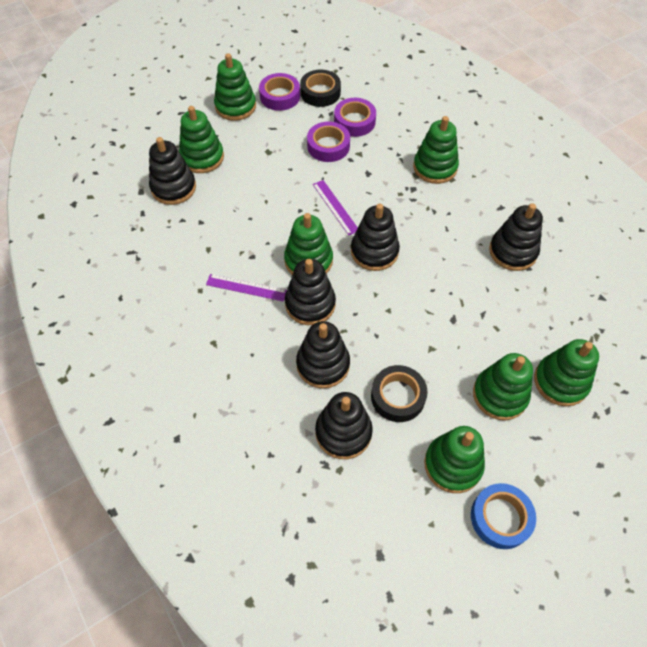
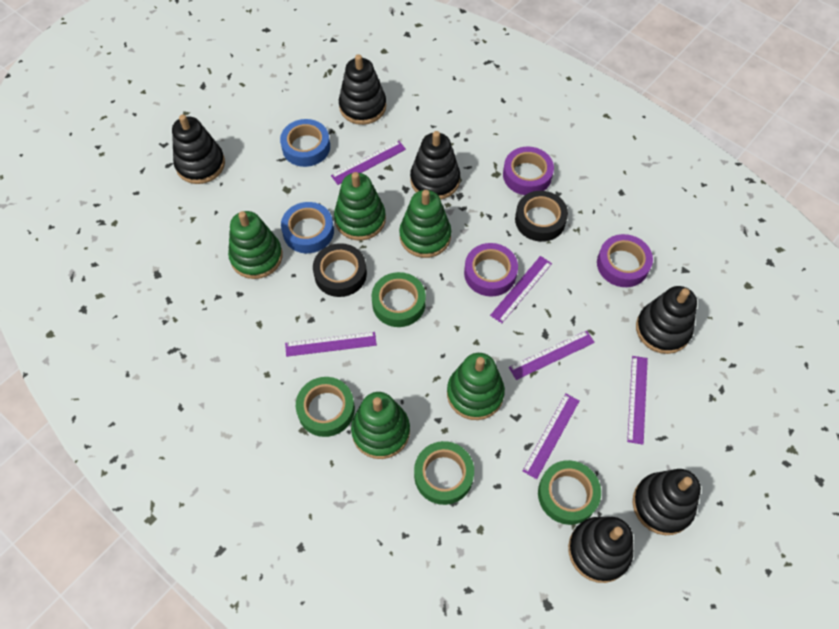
blue tape: [471,483,536,549] = 1 -> [280,119,330,167] [281,202,334,253] = 2
green stacking toy: [179,106,224,173] [214,53,256,121] [284,213,333,275] [413,116,459,184] [424,426,485,493] [473,353,533,420] [534,339,599,406] = 7 -> [228,211,283,279] [334,172,386,240] [351,392,410,459] [399,190,451,258] [447,353,505,420] = 5
green tape: none = 0 -> [296,377,355,437] [372,272,426,327] [414,441,474,505] [538,460,601,525] = 4
purple ruler: [206,274,287,302] [313,180,358,235] = 2 -> [285,332,377,357] [331,141,406,185] [490,256,552,323] [509,331,595,380] [523,394,579,479] [627,356,648,445] = 6

